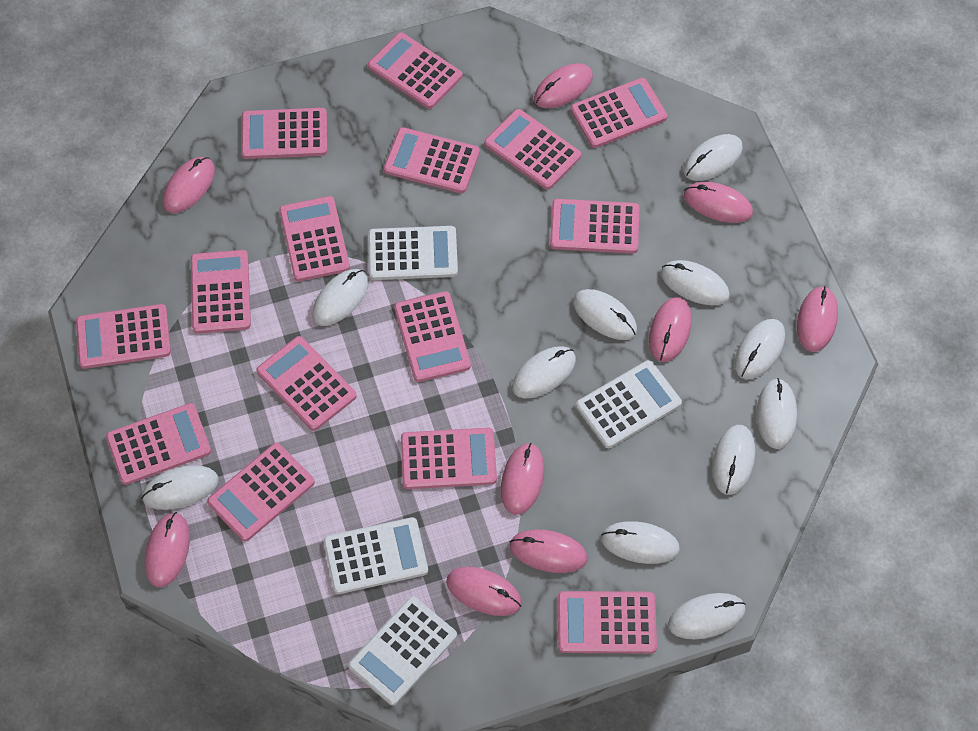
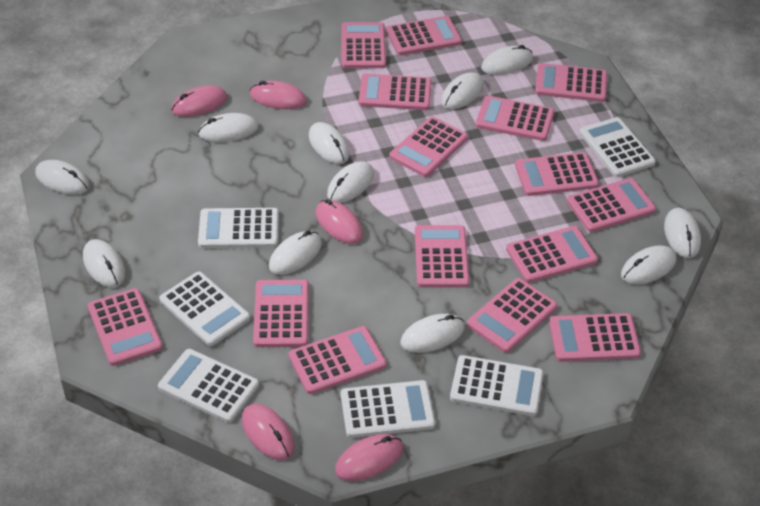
pink mouse: [145,512,190,587] [163,157,215,213] [446,567,522,616] [501,443,544,515] [510,530,588,573] [534,63,593,108] [649,297,692,362] [684,182,753,223] [797,286,838,352] = 9 -> [171,85,228,117] [242,404,294,460] [250,81,307,109] [316,199,363,244] [335,434,403,481] = 5
white calculator: [323,517,428,594] [348,596,457,705] [368,226,458,280] [576,360,682,448] = 4 -> [158,349,259,423] [159,271,250,346] [198,208,279,248] [341,380,435,438] [450,355,544,416] [579,117,656,177] = 6

